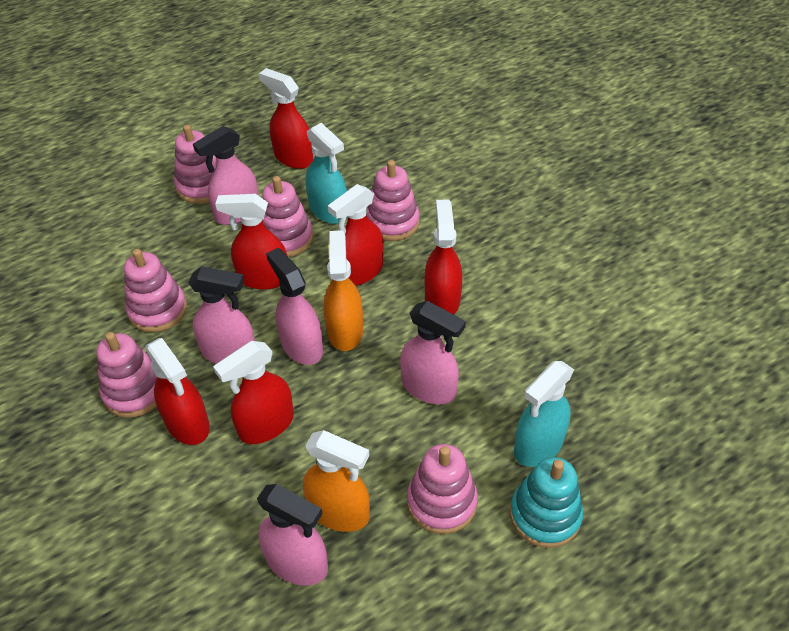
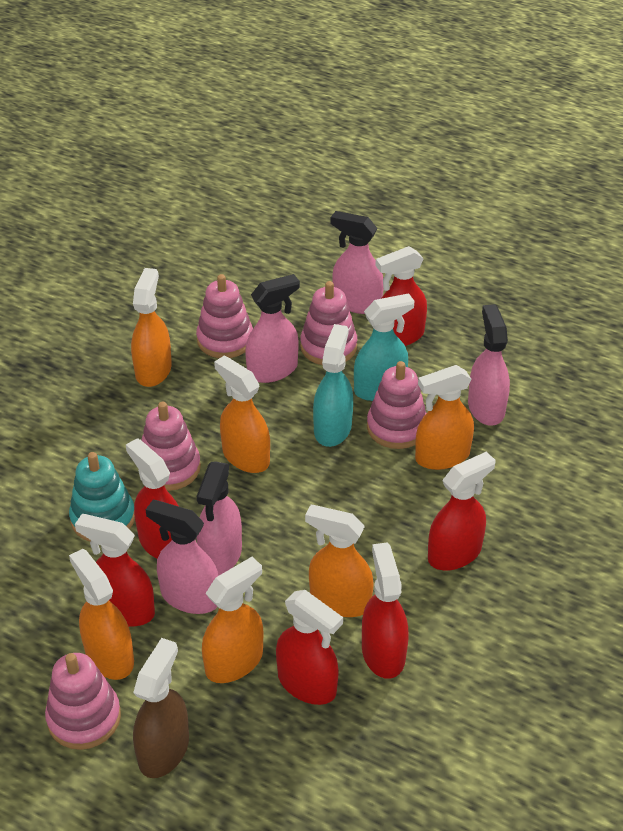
brown spray bottle: none = 0 -> [133,638,189,778] = 1
orange spray bottle: [303,430,370,532] [324,230,363,351] = 2 -> [69,549,134,680] [131,268,172,387] [202,557,263,683] [214,355,270,473] [305,505,374,617] [415,365,474,470] = 6
pink stacking toy: [97,332,157,418] [124,249,187,332] [174,125,217,204] [262,176,313,257] [367,160,420,241] [407,444,478,534] = 6 -> [45,653,121,750] [142,402,201,491] [196,274,253,358] [300,281,357,365] [367,361,426,449] = 5

